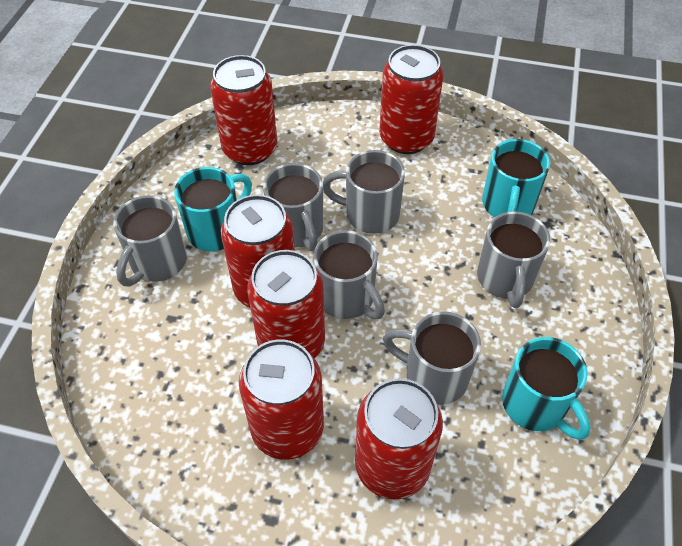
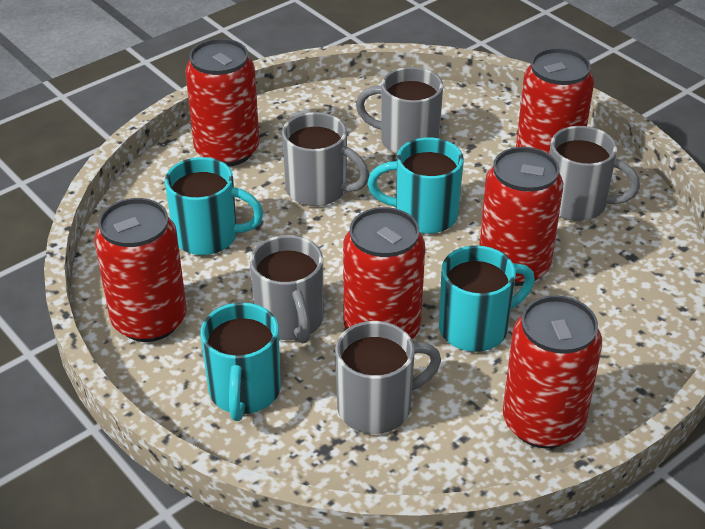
grey mug: [113,195,187,286] [263,163,323,251] [313,230,385,319] [323,150,405,234] [383,311,481,405] [477,211,550,308] = 6 -> [250,235,323,343] [282,112,369,206] [335,321,441,434] [356,67,443,154] [549,126,640,221] = 5
turquoise mug: [174,167,252,251] [482,139,550,217] [502,337,591,440] = 3 -> [165,157,264,255] [200,302,281,421] [367,137,464,234] [439,245,535,352] = 4

